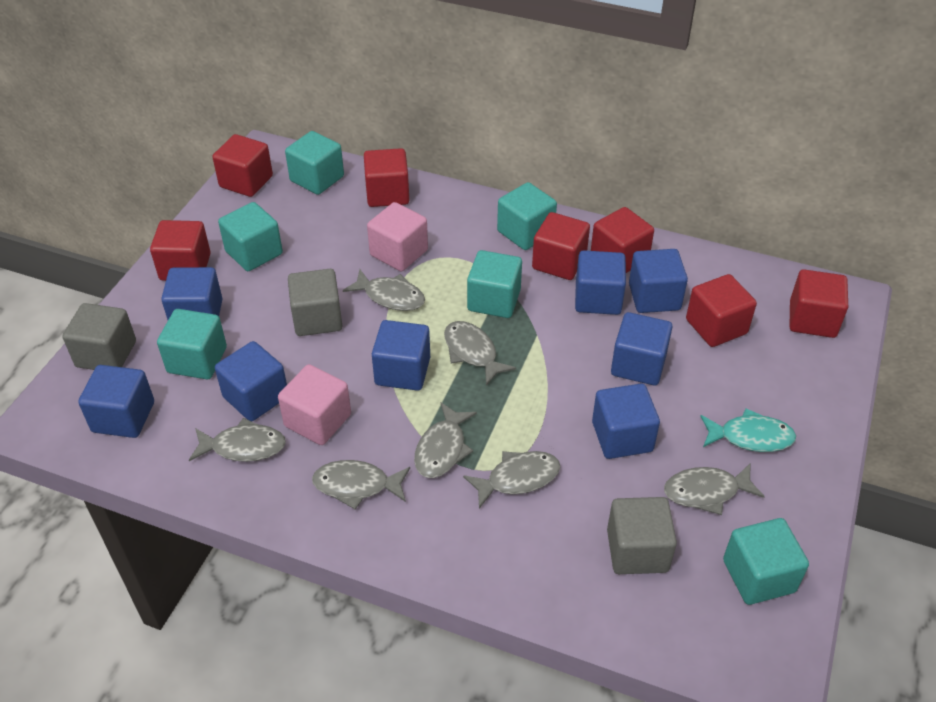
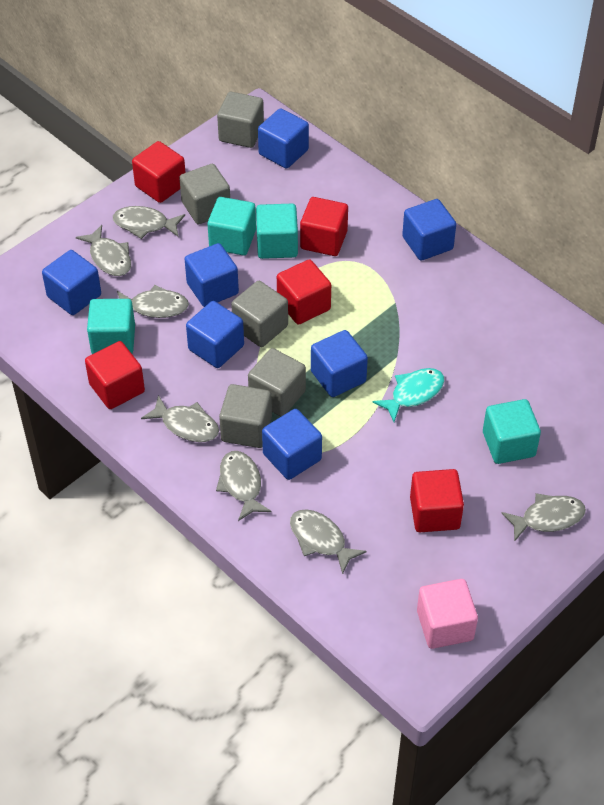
blue cube: [78,365,154,438] [161,267,223,320] [215,341,287,421] [372,320,430,391] [575,250,626,315] [592,384,660,459] [611,312,672,386] [629,249,688,313] = 8 -> [42,250,101,315] [185,243,239,307] [186,301,244,368] [258,108,309,169] [262,409,322,480] [311,330,368,397] [402,199,456,261] = 7
grey cube: [62,303,136,370] [288,269,342,336] [607,497,677,574] = 3 -> [179,164,230,224] [217,92,264,148] [219,384,272,448] [231,281,288,347] [248,348,306,416] = 5
pink cube: [278,364,351,445] [367,202,428,271] = 2 -> [417,579,478,649] = 1
red cube: [150,220,211,281] [212,134,273,197] [364,148,409,207] [532,212,590,280] [591,207,654,273] [686,274,757,347] [790,269,848,338] = 7 -> [85,341,145,409] [132,141,185,203] [277,259,331,325] [300,197,348,256] [410,469,464,532] = 5
turquoise cube: [157,309,227,379] [218,202,283,271] [285,131,344,195] [467,250,522,318] [497,182,557,250] [723,518,809,605] = 6 -> [87,299,135,354] [207,197,256,255] [256,204,298,259] [483,399,541,464] = 4

